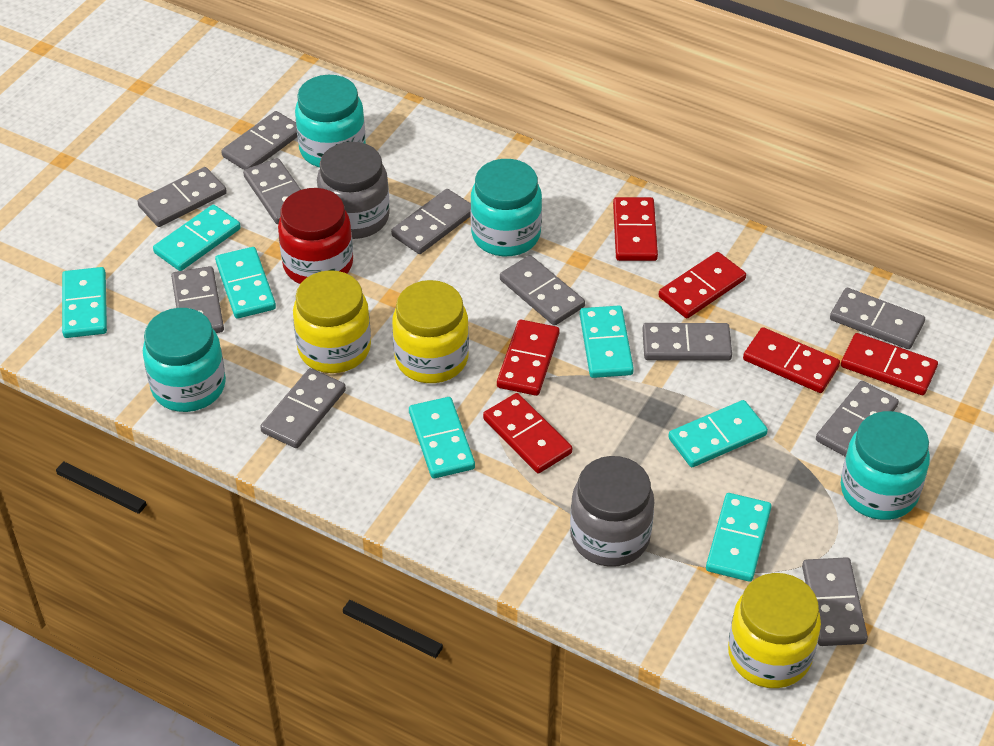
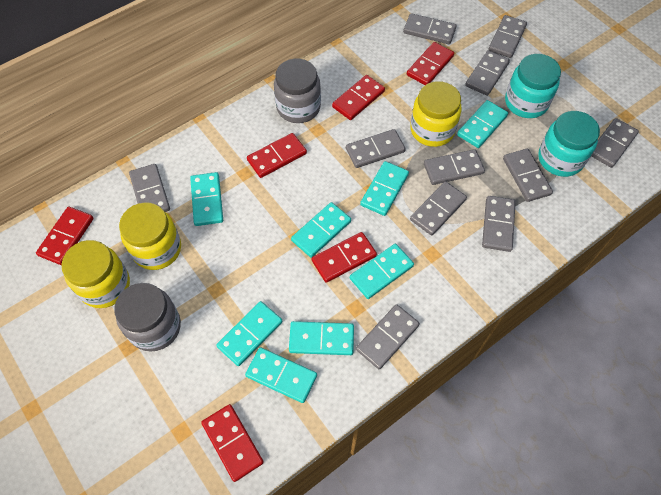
red jar: [278,188,353,284] = 1 -> none = 0
turquoise domino: [62,267,107,338] [153,204,241,271] [215,247,276,319] [409,397,475,478] [580,306,634,378] [668,400,768,467] [706,493,772,582] = 7 -> [190,172,223,226] [216,301,282,366] [245,347,317,403] [289,321,354,355] [291,202,351,258] [350,244,414,299] [360,161,409,216] [457,100,508,148] = 8
turquoise jar: [143,308,226,412] [295,75,366,167] [470,159,542,256] [841,411,930,520] = 4 -> [505,54,561,118] [538,111,600,177] = 2

